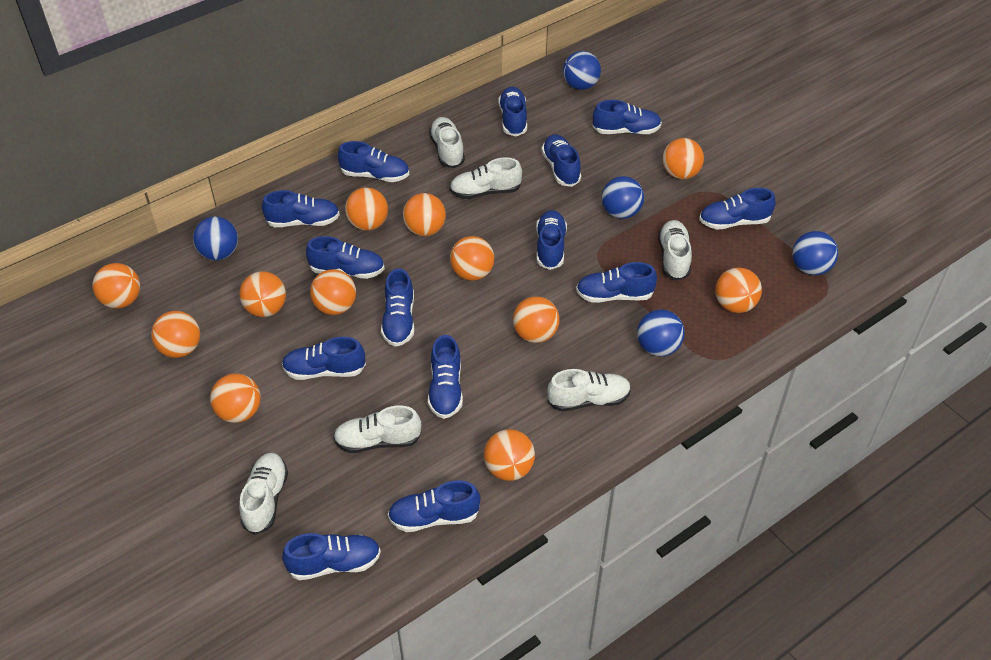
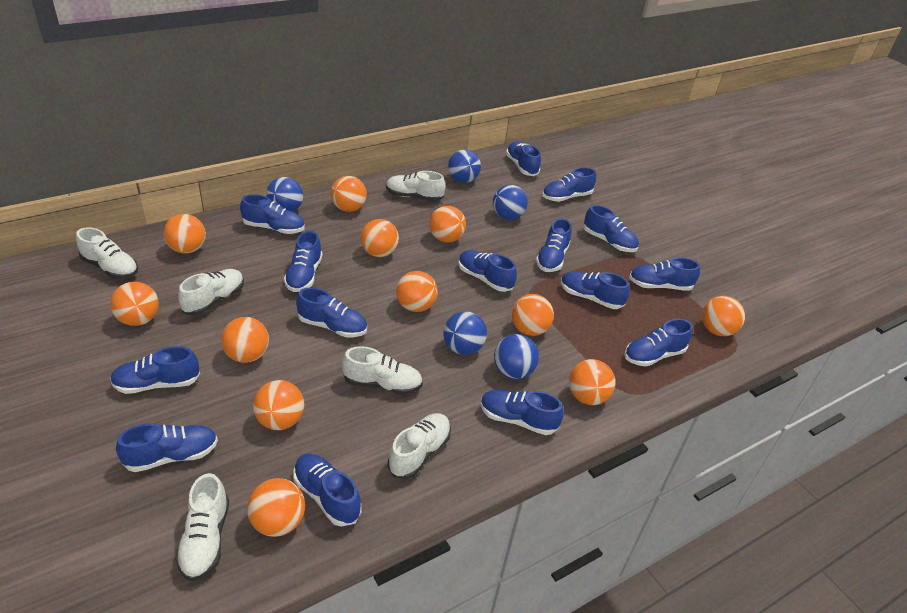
blue shoe: [262,190,340,227] [282,337,366,380] [282,533,381,580] [306,236,385,279] [338,141,409,182] [381,268,414,347] [388,480,480,532] [428,335,463,419] [499,87,527,136] [536,210,567,270] [541,134,581,187] [576,262,657,303] [592,100,662,134] [699,188,776,230] = 14 -> [110,346,200,394] [116,424,218,472] [240,194,305,234] [284,231,322,292] [294,454,361,527] [296,288,367,338] [458,250,517,292] [480,389,563,435] [506,142,541,176] [536,218,572,272] [542,167,596,202] [561,271,630,309] [584,205,639,252] [624,319,693,367] [629,258,700,291] = 15

